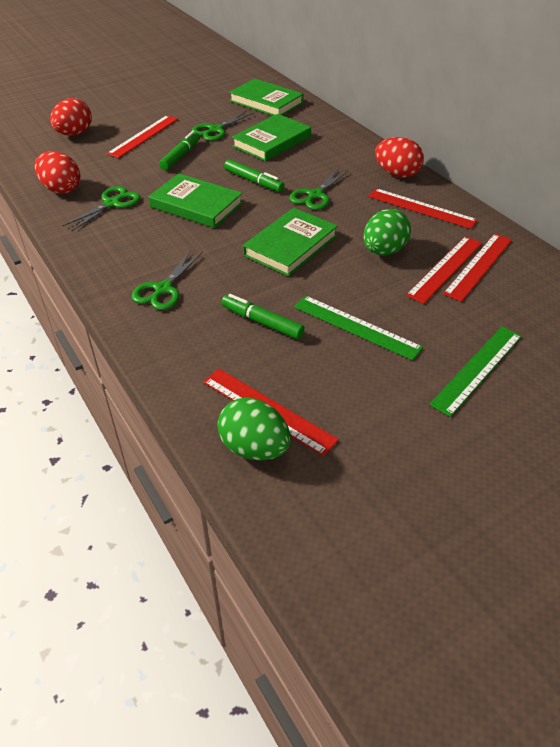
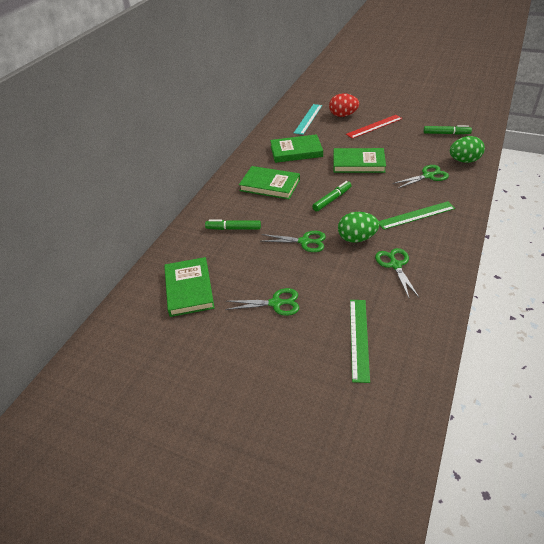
red egg: [35,151,80,194] [50,98,92,136] [375,137,424,178] = 3 -> [329,93,359,117] = 1
red ruler: [107,115,178,158] [203,369,339,456] [368,188,478,229] [406,236,482,304] [443,234,512,302] = 5 -> [346,115,403,139] = 1
turquoise ruler: none = 0 -> [294,104,322,135] = 1

